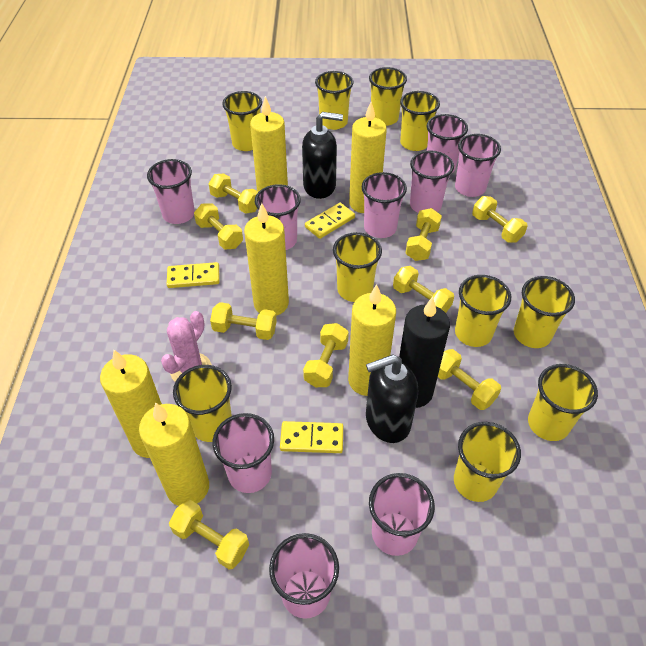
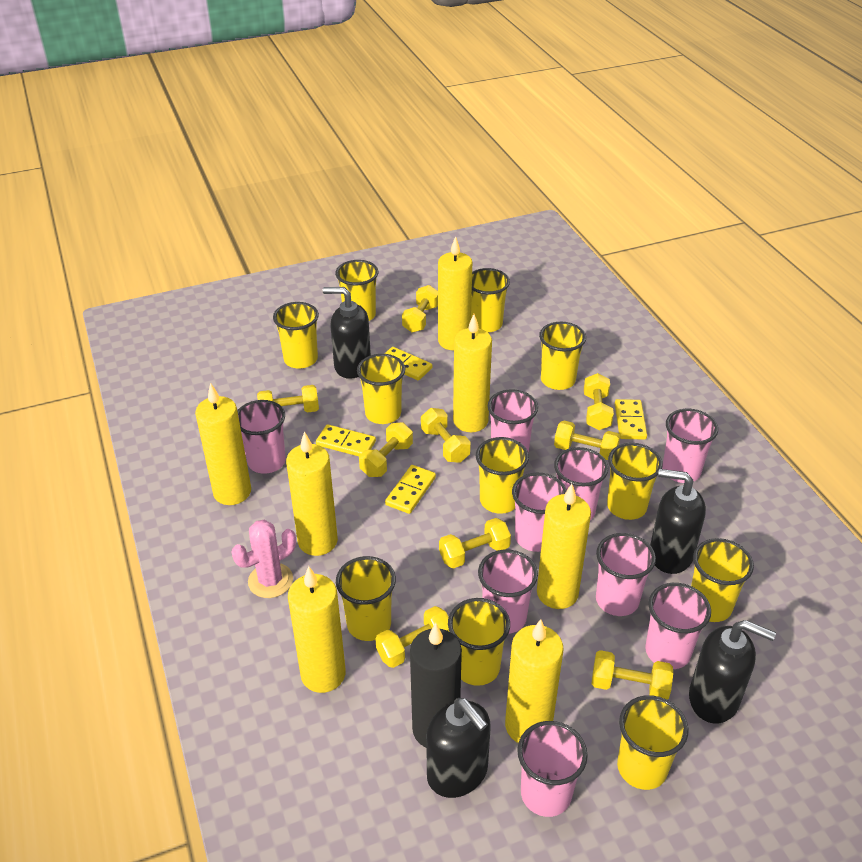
black soap dispenser: [302,112,343,199] [366,354,418,443] = 2 -> [323,287,371,379] [426,698,491,798] [650,469,706,574] [689,620,776,724] = 4
yellow candle: [100,350,162,458] [139,402,209,506] [244,203,289,316] [250,96,288,192] [348,284,396,396] [349,102,387,213] = 6 -> [195,383,251,505] [286,432,338,556] [288,566,346,693] [438,236,472,350] [453,314,492,432] [505,619,564,743] [537,484,591,609] = 7
yellow cup: [173,365,232,442] [222,91,262,151] [315,71,353,130] [333,232,382,302] [369,67,407,126] [400,91,440,151] [454,422,521,502] [455,275,511,347] [514,276,575,348] [528,364,598,441] = 10 -> [273,302,319,369] [335,260,378,321] [336,556,396,641] [357,354,405,424] [448,598,510,686] [471,268,510,333] [476,437,529,514] [539,322,586,390] [607,443,663,520] [617,695,688,790] [691,538,754,622] = 11
yellow domino: [167,262,220,288] [280,421,343,453] [305,203,355,239] = 3 -> [316,424,376,456] [384,347,432,380] [385,465,436,514] [615,399,647,440] = 4

